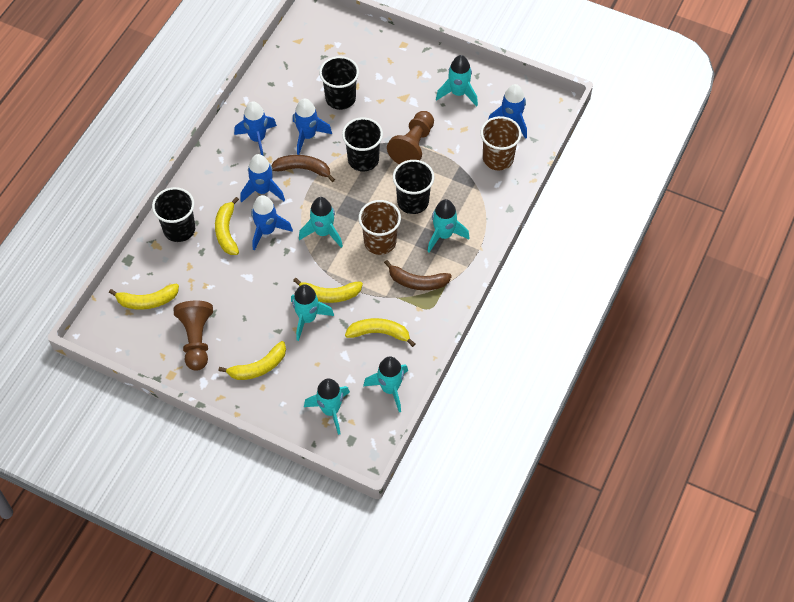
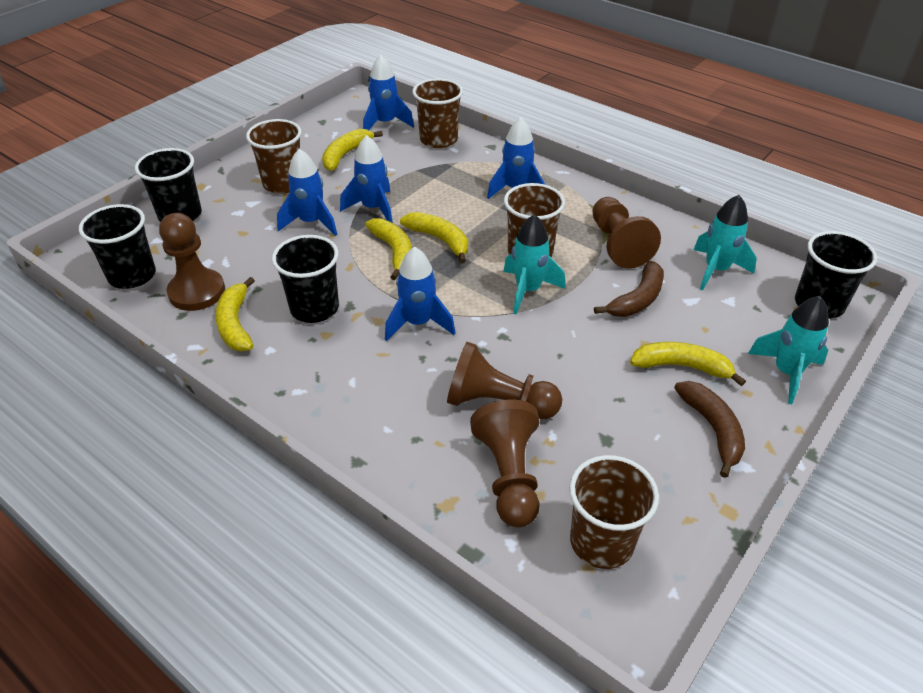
brown cup: [359,200,401,255] [481,116,521,170] = 2 -> [246,119,302,194] [412,78,463,148] [504,183,565,257] [569,455,659,569] = 4
brown pawn: [174,301,213,371] [387,111,434,164] = 2 -> [159,213,225,311] [447,342,562,419] [470,399,540,527] [592,197,661,269] = 4
turquoise rocket: [291,284,334,341] [299,197,343,248] [304,379,350,435] [363,356,408,412] [427,199,470,252] [436,55,478,107] = 6 -> [503,214,566,315] [694,195,757,290] [748,296,829,404] = 3

